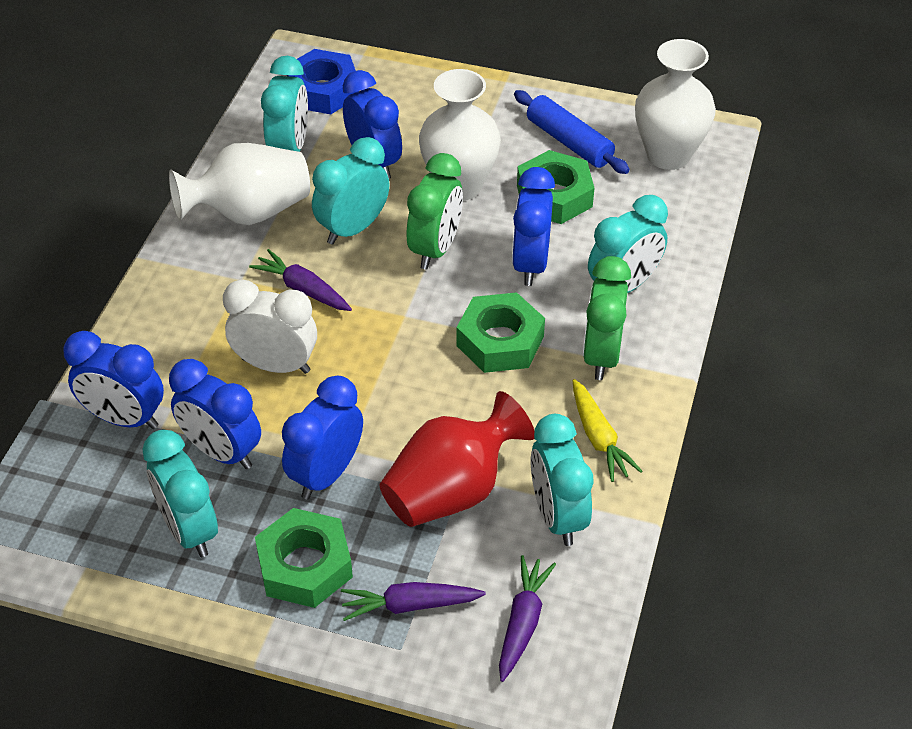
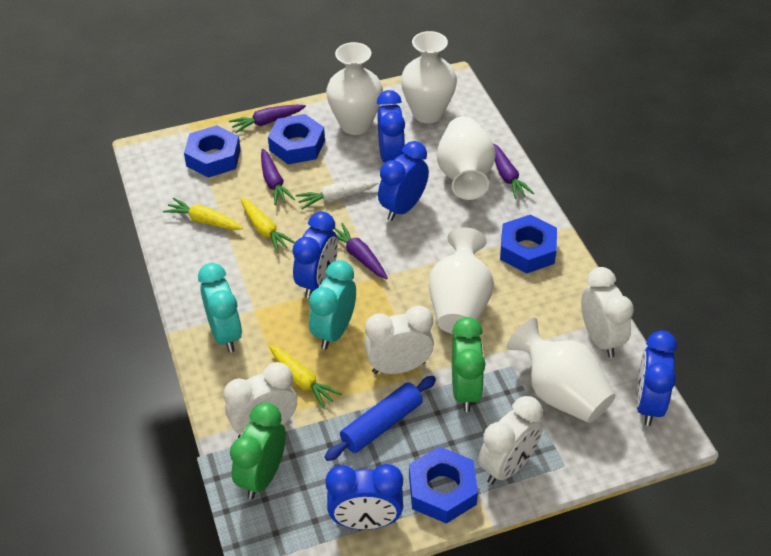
blue nut: [287,49,358,114] = 1 -> [184,125,241,178] [268,114,325,164] [409,446,478,524] [500,215,557,273] = 4
green nut: [255,508,353,608] [457,292,545,373] [517,150,594,224] = 3 -> none = 0
purple carrot: [249,249,352,311] [341,582,486,621] [499,555,556,682] = 3 -> [229,105,306,133] [261,149,295,205] [334,223,388,279] [493,143,534,199] = 4
red vase: [380,391,535,527] = 1 -> none = 0
turquoise clock: [142,430,218,557] [261,56,308,152] [312,137,390,245] [531,414,593,546] [588,195,668,293] = 5 -> [198,263,242,352] [309,260,356,350] = 2
white carrot: none = 0 -> [296,181,378,209] = 1
white clock: [223,279,317,374] = 1 -> [224,362,297,438] [364,306,434,374] [478,396,543,484] [581,267,634,358] = 4
white vase: [169,143,310,225] [419,69,501,201] [635,39,716,170] = 3 -> [326,42,383,135] [401,31,457,123] [429,227,494,334] [437,116,496,200] [507,318,616,423] = 5
yellow carrot: [572,379,642,482] = 1 -> [163,198,243,230] [241,198,295,253] [269,345,341,409] = 3

